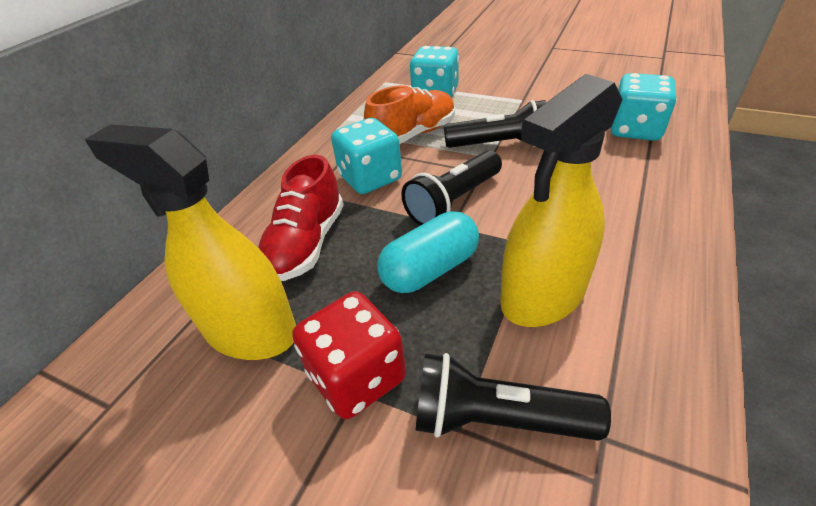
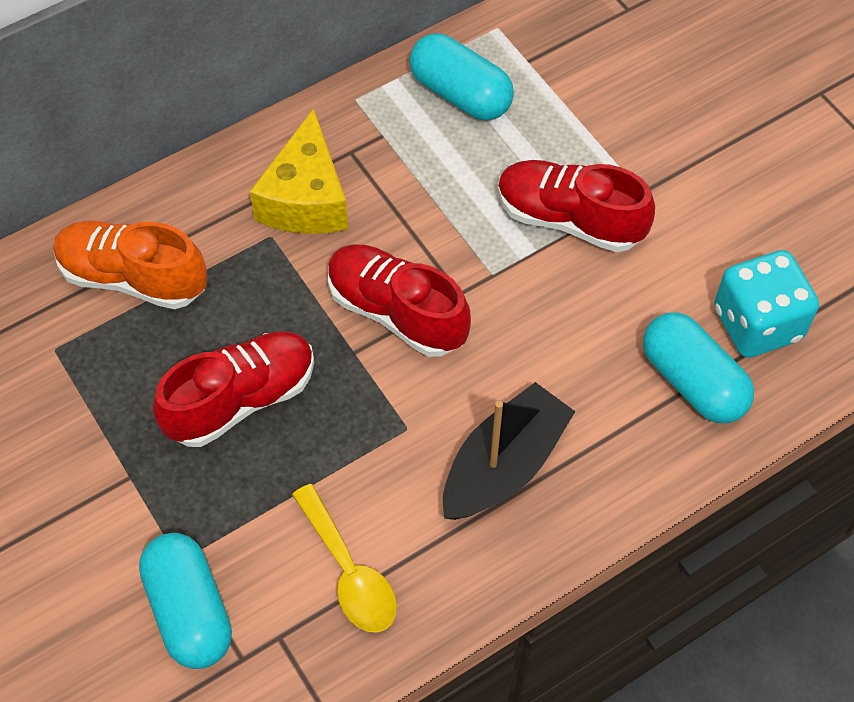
black boat: none = 0 -> [443,382,576,520] = 1
black flashlight: [401,150,502,226] [415,353,611,441] [444,100,546,148] = 3 -> none = 0
red dice: [292,291,406,419] = 1 -> none = 0
red shoe: [258,155,344,281] = 1 -> [153,331,314,447] [328,244,471,357] [498,160,655,252] = 3
turquoise capsule: [377,211,479,293] = 1 -> [139,533,232,669] [409,33,514,120] [643,312,754,423] = 3
turquoise dice: [331,118,402,194] [409,46,459,98] [611,73,677,141] = 3 -> [714,250,819,358] = 1
yellow cheese: none = 0 -> [249,108,348,234] = 1
yellow spoon: none = 0 -> [292,484,397,633] = 1
yellow spray bottle: [84,124,296,360] [500,74,623,327] = 2 -> none = 0

